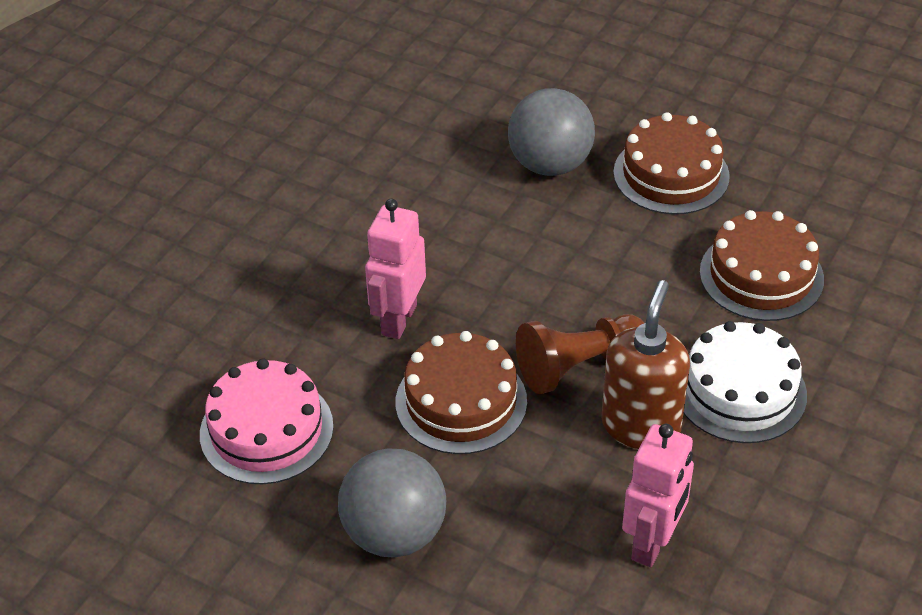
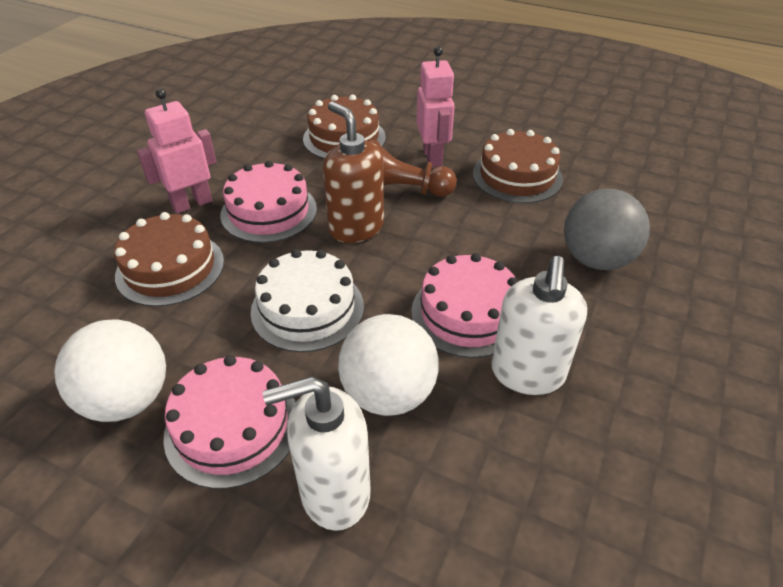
grey ball: [338,448,446,557] [508,88,595,176] = 2 -> [564,189,650,270] = 1
pink cake: [200,358,334,484] = 1 -> [163,355,296,489] [220,161,317,243] [411,253,518,358] = 3
white ball: none = 0 -> [54,319,166,422] [338,314,439,416] = 2
white soap dispenser: none = 0 -> [263,376,371,531] [491,256,587,395] = 2

